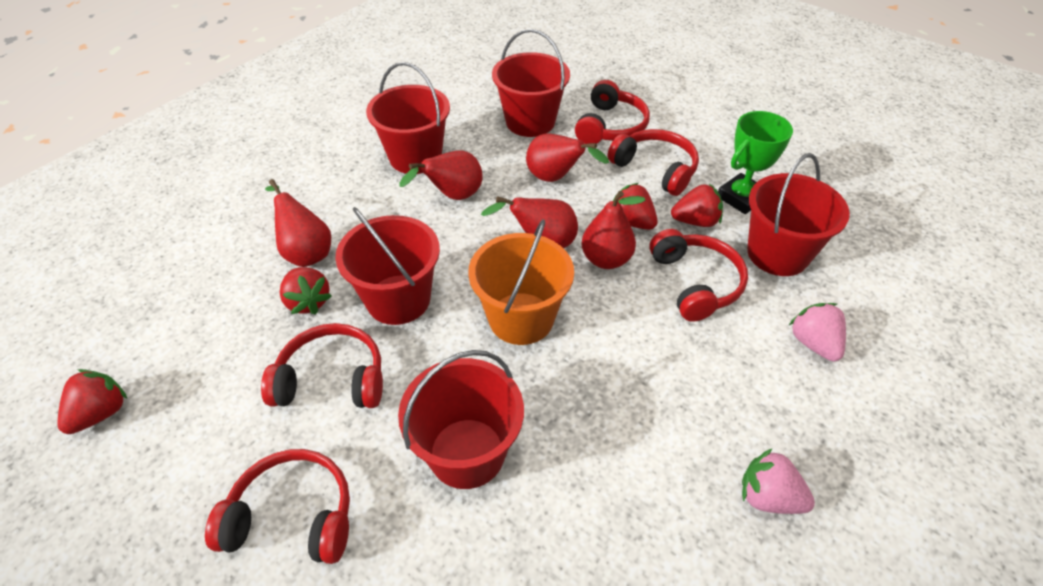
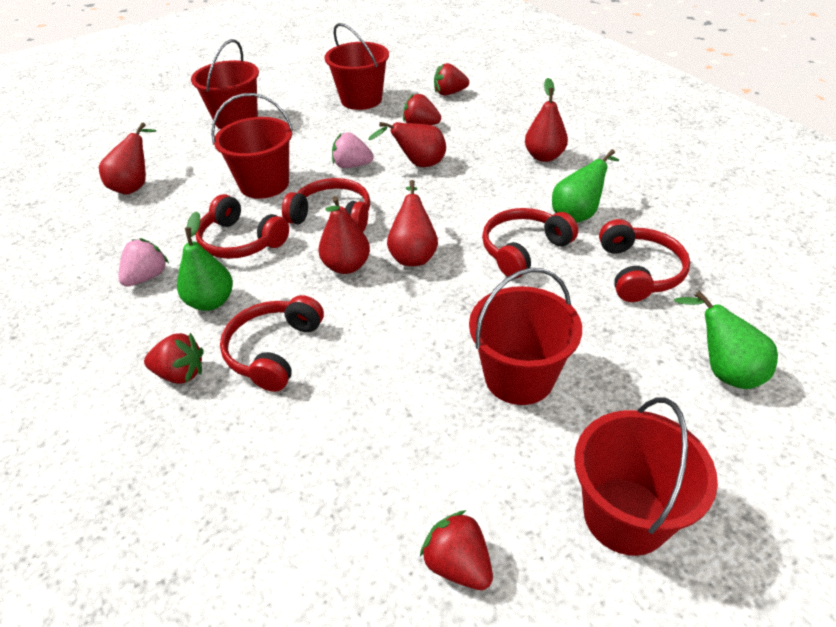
green pear: none = 0 -> [177,211,233,311] [552,149,619,223] [674,291,778,389] = 3
green trophy: [718,111,793,214] = 1 -> none = 0
orange bucket: [468,220,574,345] = 1 -> none = 0

